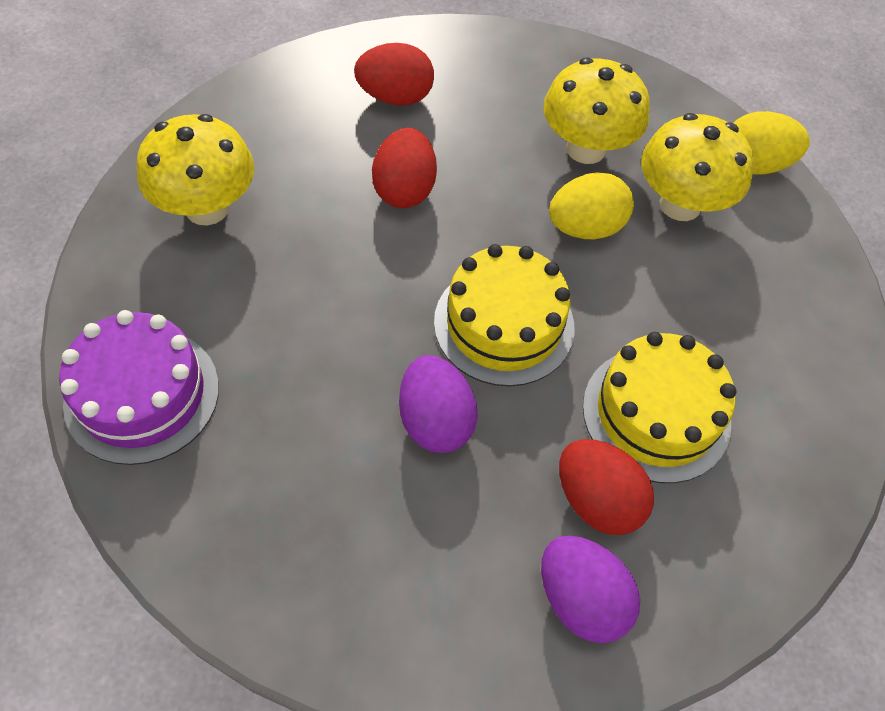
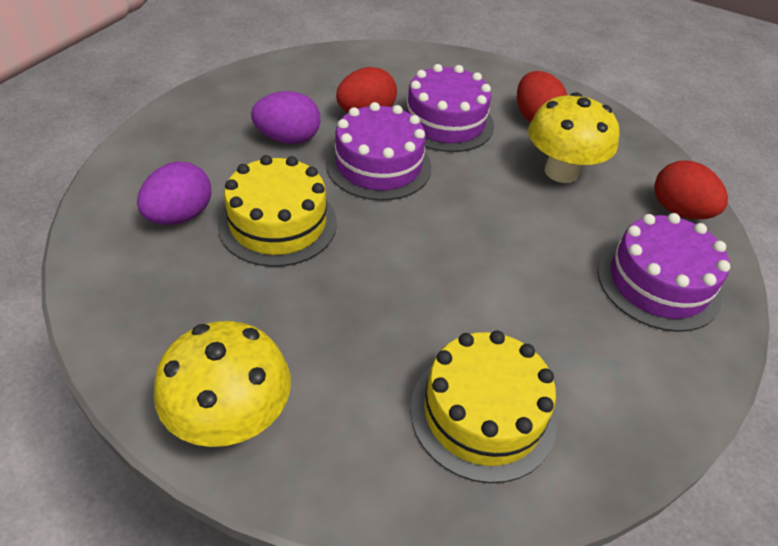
purple cake: [59,310,219,465] = 1 -> [326,102,431,201] [402,64,494,152] [598,213,730,332] = 3
yellow egg: [549,172,634,239] [734,111,810,175] = 2 -> none = 0
yellow mushroom: [137,114,254,226] [543,58,650,164] [641,113,754,221] = 3 -> [154,321,291,447] [528,92,620,183] = 2

